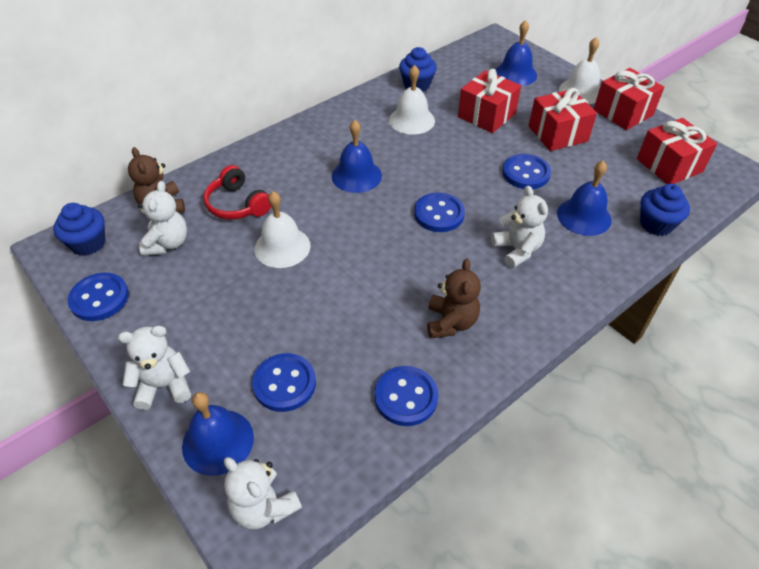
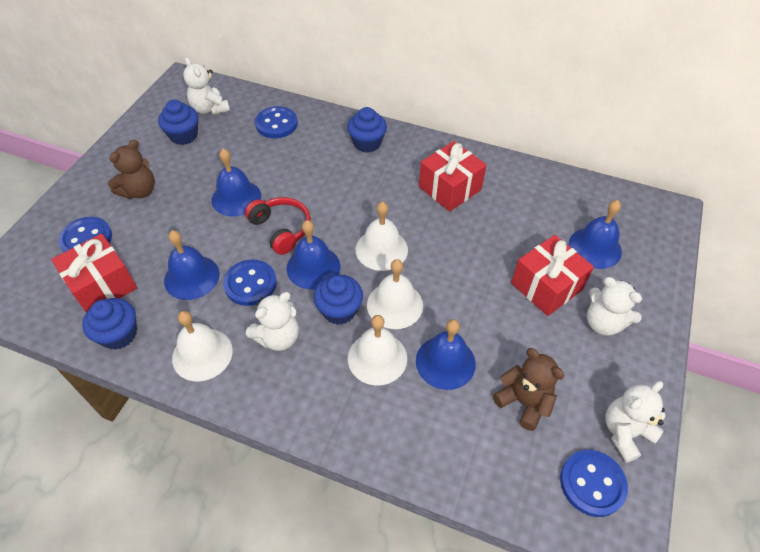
blue bell: [182,392,254,476] [332,120,382,193] [495,20,537,86] [557,160,612,236] = 4 -> [164,230,220,300] [212,148,261,217] [287,220,340,289] [416,319,476,390] [569,200,622,269] = 5
blue button: [67,273,129,321] [252,353,316,412] [374,366,439,426] [414,192,465,232] [502,154,551,189] = 5 -> [58,217,112,252] [223,259,277,306] [255,106,298,138] [560,450,628,517] = 4
blue cupcake: [53,203,105,256] [399,47,437,92] [640,184,690,236] = 3 -> [82,298,137,350] [158,100,199,145] [313,275,363,325] [347,107,387,153] = 4
red gift: [458,69,521,133] [529,88,597,151] [594,68,664,130] [637,118,717,184] = 4 -> [51,233,137,312] [419,141,487,212] [511,235,594,316] = 3
white bell: [255,191,311,268] [389,65,435,135] [559,37,600,104] = 3 -> [172,311,233,381] [348,315,407,386] [356,202,408,271] [367,259,423,329] = 4

